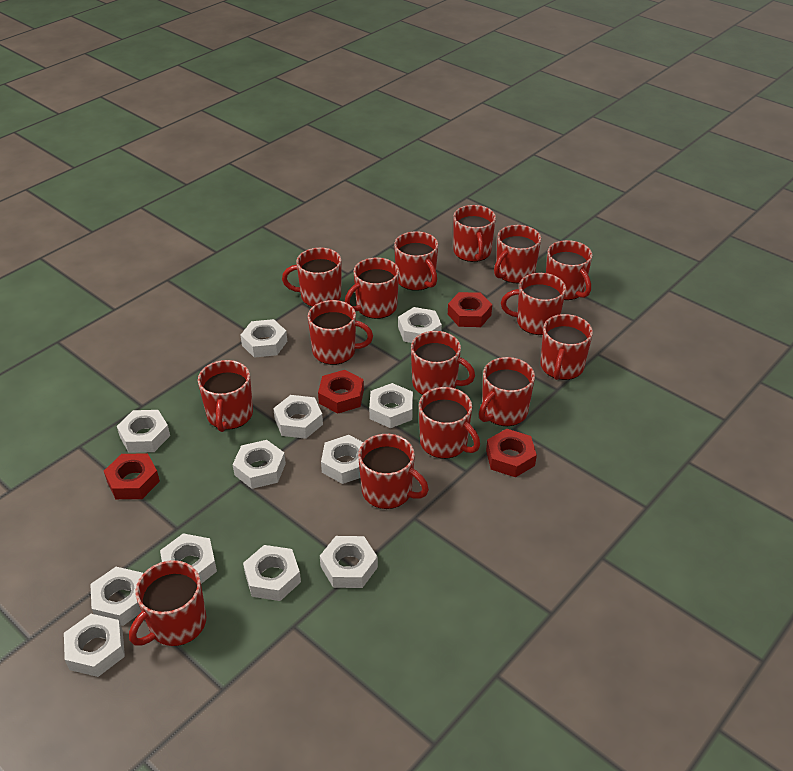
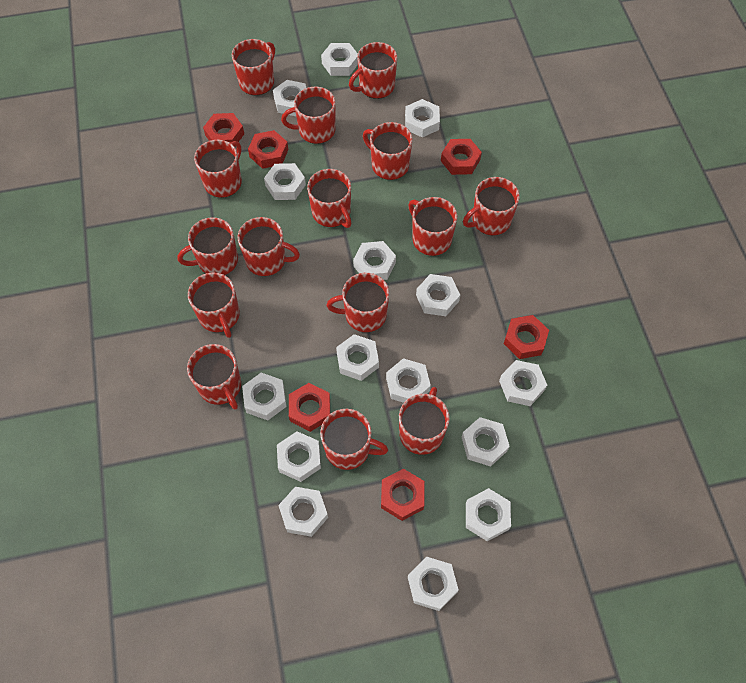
red nut: [104,454,160,499] [318,370,364,414] [448,292,492,327] [486,429,537,477] = 4 -> [203,113,244,147] [248,130,288,169] [289,383,330,432] [381,469,425,521] [441,139,482,175] [504,315,549,359] = 6
white nut: [64,614,125,677] [90,567,143,626] [117,410,170,453] [160,533,217,584] [233,440,286,489] [240,319,287,358] [243,545,301,601] [273,395,323,439] [320,536,378,588] [321,435,364,484] [369,383,413,428] [398,307,442,343] = 12 -> [242,373,287,420] [264,163,306,200] [273,80,306,116] [277,431,321,482] [278,487,328,537] [321,43,358,76] [336,334,379,381] [353,241,396,280] [386,358,431,403] [405,99,440,137] [408,557,459,611] [416,274,460,316] [462,417,510,467] [466,488,511,541] [499,360,547,406] = 15

